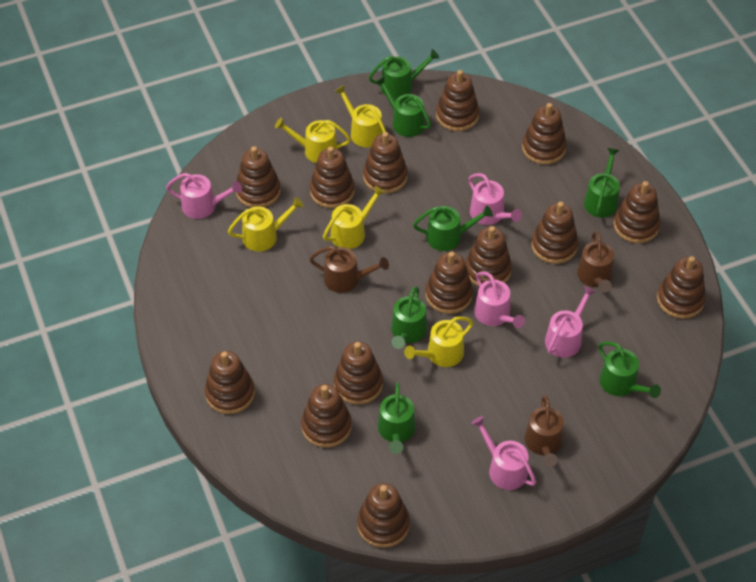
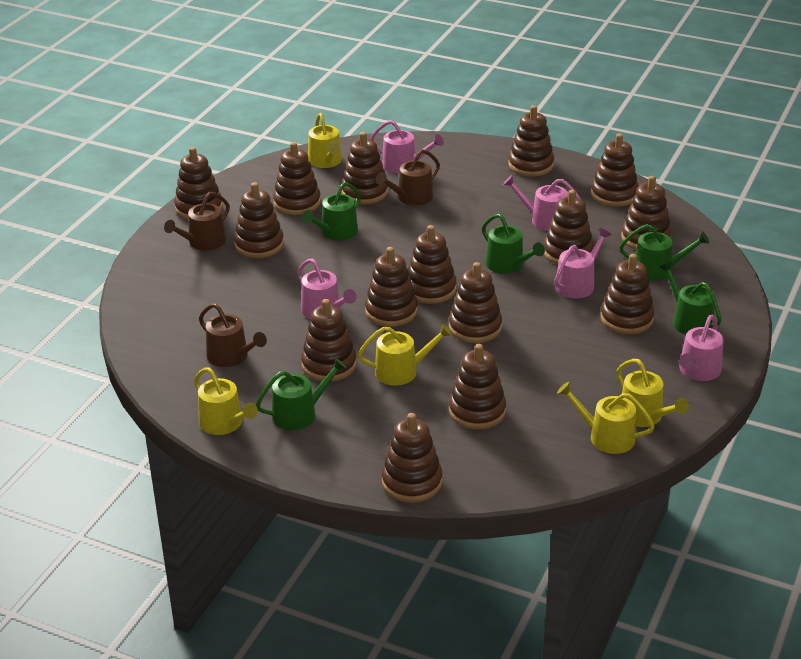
brown stacking toy: [205,351,255,414] [236,146,281,208] [301,384,352,448] [310,146,355,208] [334,342,383,405] [357,483,410,548] [363,132,408,194] [425,251,473,314] [436,70,479,131] [465,226,512,286] [522,103,567,164] [531,202,578,264] [614,181,661,243] [657,256,706,319] = 14 -> [174,147,223,220] [234,182,284,258] [273,142,321,215] [301,299,357,382] [341,132,388,204] [365,247,418,327] [382,413,443,503] [408,225,457,304] [449,262,502,343] [449,344,506,430] [508,105,554,177] [544,190,594,265] [591,133,639,207] [600,254,655,334] [621,176,672,250] = 15
green watering can: [369,49,439,99] [375,76,431,137] [378,383,416,454] [391,286,427,349] [413,205,493,251] [584,148,620,218] [598,342,661,398] = 7 -> [256,358,347,430] [302,182,361,241] [482,214,545,274] [619,224,710,281] [659,261,722,335] = 5

